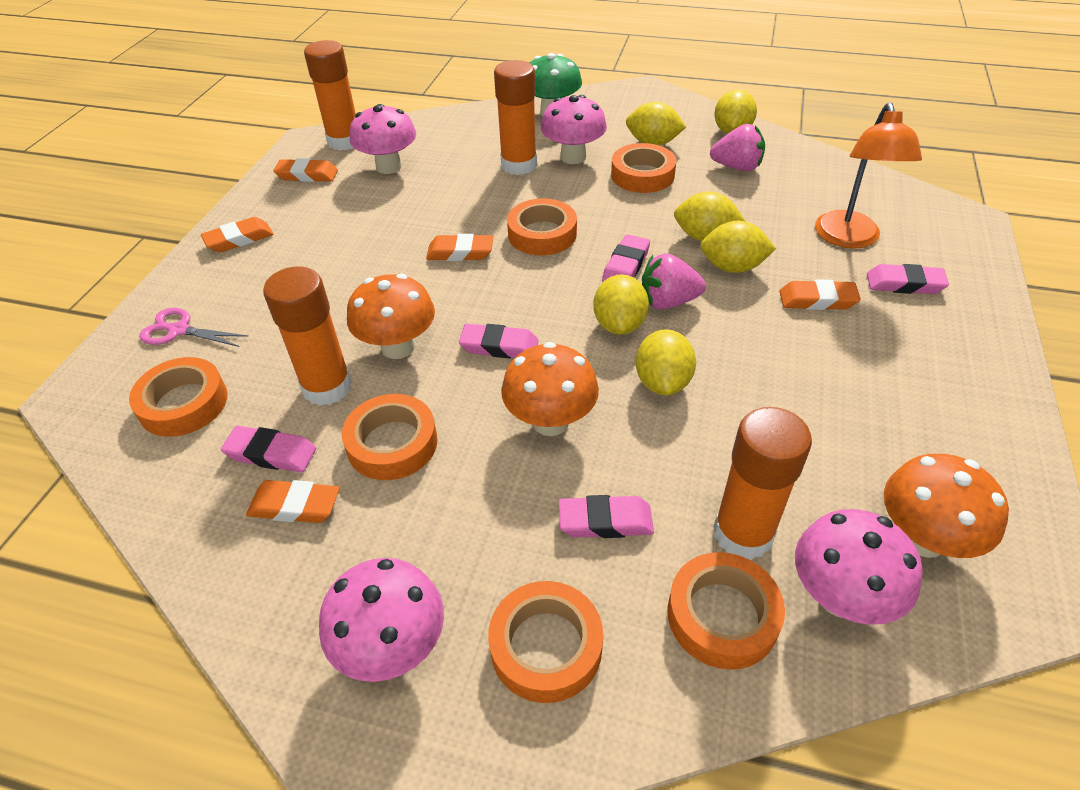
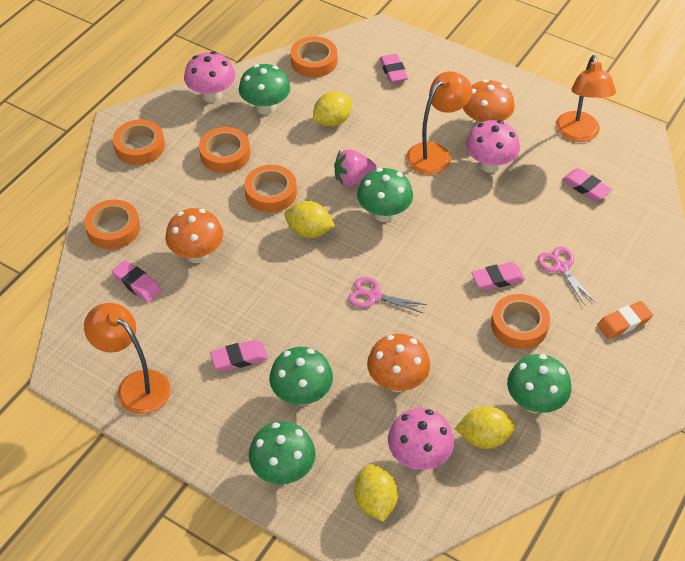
green mushroom: [530,53,582,116] = 1 -> [239,64,290,115] [249,421,316,484] [269,347,333,406] [357,168,413,222] [507,354,572,413] = 5
orange eraser: [201,217,273,252] [246,480,340,523] [273,158,338,182] [426,234,493,261] [779,280,861,310] = 5 -> [597,301,653,339] = 1
orange glue stick: [263,266,352,406] [304,40,356,151] [494,60,537,175] [714,407,812,560] = 4 -> none = 0
orange lamp: [815,102,922,249] = 1 -> [84,303,171,414] [406,71,472,175] [556,55,616,142] = 3
pink mushroom: [319,558,444,682] [350,104,416,174] [541,95,607,164] [795,509,923,625] = 4 -> [184,51,235,103] [388,408,454,470] [466,120,520,173] = 3
pink scissors: [139,308,249,347] = 1 -> [348,277,427,313] [538,247,596,306] = 2
pink strawberry: [642,253,706,310] [710,124,765,171] = 2 -> [334,149,377,186] = 1
yellow lemon: [593,274,649,335] [626,102,686,146] [636,329,696,395] [674,192,745,241] [700,221,776,273] [714,90,757,134] = 6 -> [284,201,335,238] [313,91,352,127] [354,464,398,522] [455,406,516,449] = 4

